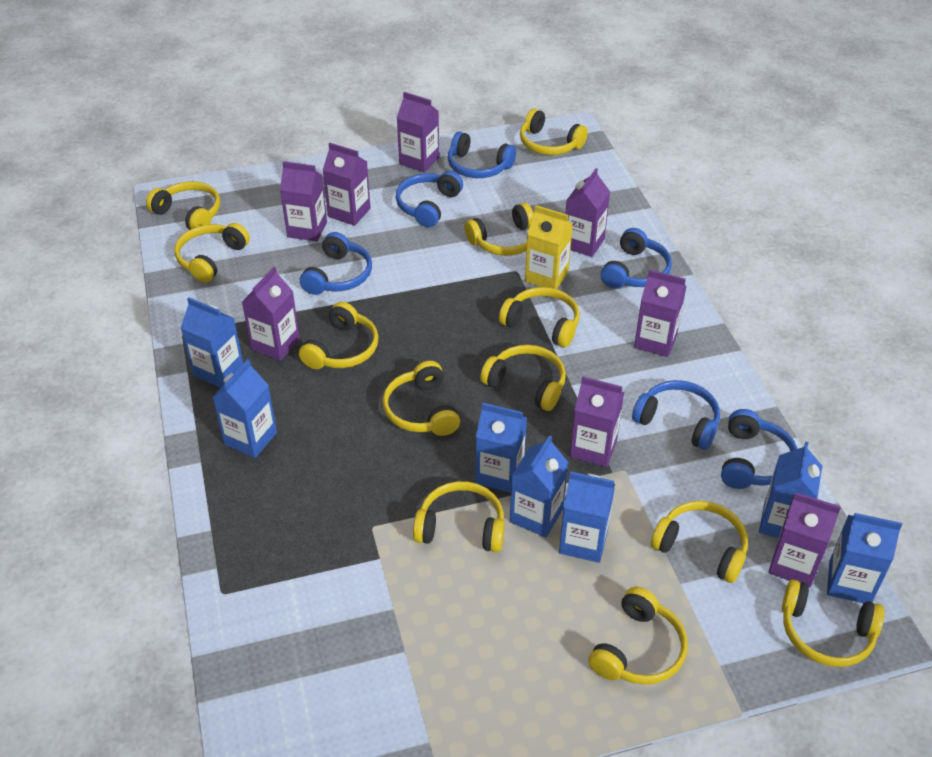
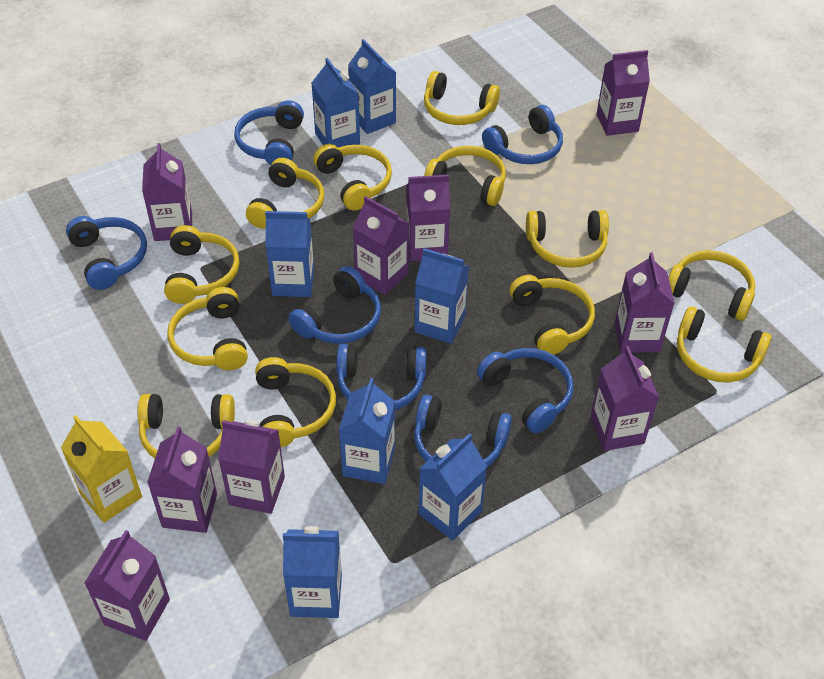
blue headphones: [300,232,372,295] [396,171,463,227] [448,131,516,178] [601,228,672,289] [632,380,720,450] [721,409,798,489] = 6 -> [66,216,147,290] [234,100,304,165] [289,266,381,344] [336,344,427,410] [414,395,512,467] [477,348,573,433] [482,105,563,164] = 7
purple carton: [242,267,300,361] [280,161,327,242] [323,143,371,226] [397,92,439,173] [565,168,610,257] [570,376,624,467] [634,269,686,357] [769,492,841,587] = 8 -> [84,530,170,641] [142,143,192,241] [147,426,217,533] [218,420,285,514] [353,196,410,295] [406,174,450,261] [591,346,659,451] [597,50,650,136] [615,253,675,353] = 9

